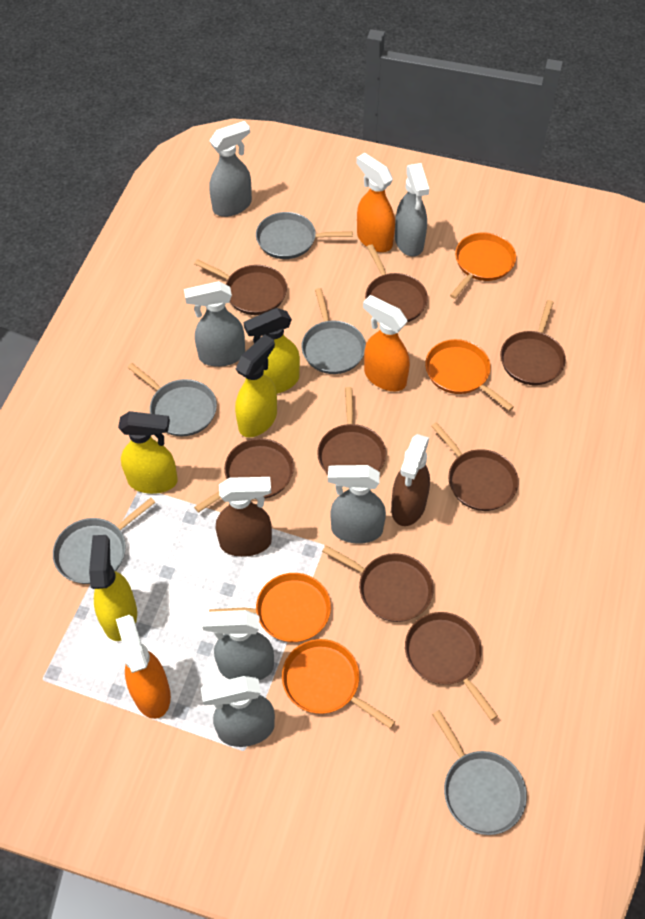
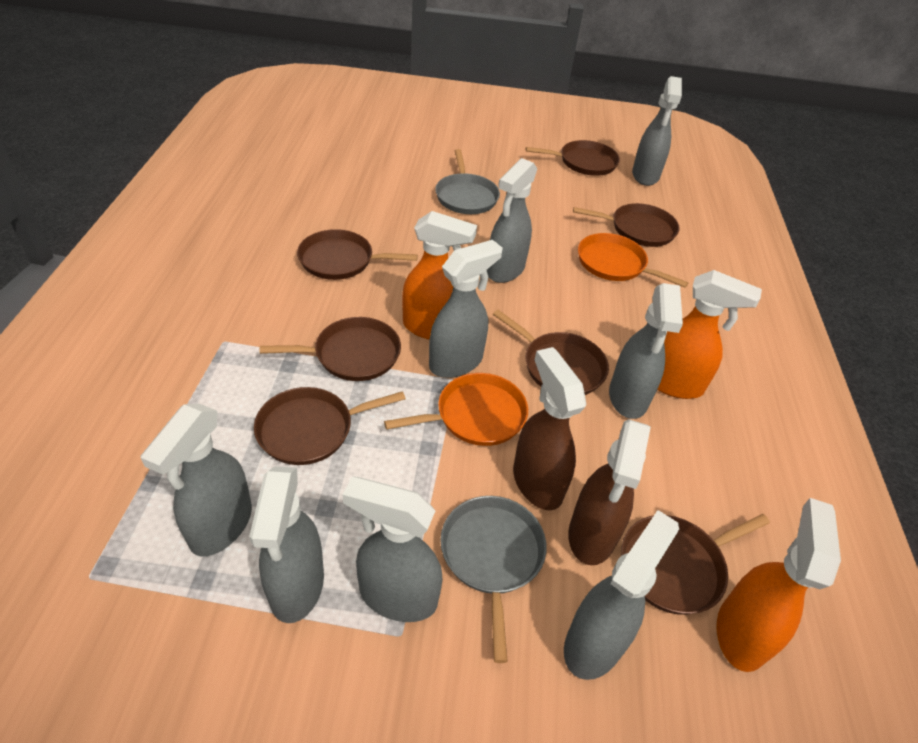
brown pan: [194,259,287,315] [194,438,294,513] [317,387,386,474] [322,545,434,622] [365,244,428,322] [405,612,498,721] [431,422,519,511] [500,300,566,385] = 8 -> [254,387,406,465] [260,317,401,381] [297,229,418,280] [493,310,609,395] [526,140,620,176] [573,203,680,247] [621,514,770,615] = 7
grey pan: [53,498,156,584] [128,363,217,436] [256,212,353,259] [301,288,366,374] [432,710,527,835] = 5 -> [435,149,500,214] [440,496,547,663] = 2
grey spray bottle: [184,281,245,367] [201,676,275,747] [202,610,274,680] [209,121,252,217] [328,465,386,544] [395,163,429,257] = 6 -> [140,404,252,557] [249,466,324,623] [343,477,443,622] [429,240,503,378] [487,158,537,283] [564,510,679,680] [609,283,683,419] [632,76,682,186] = 8
orange pan: [209,573,331,642] [282,639,395,729] [425,339,514,411] [450,232,516,299] = 4 -> [384,373,528,446] [578,233,688,288] = 2
yellow spray bottle: [89,535,137,641] [118,411,178,494] [235,334,277,437] [244,308,300,394] = 4 -> none = 0

